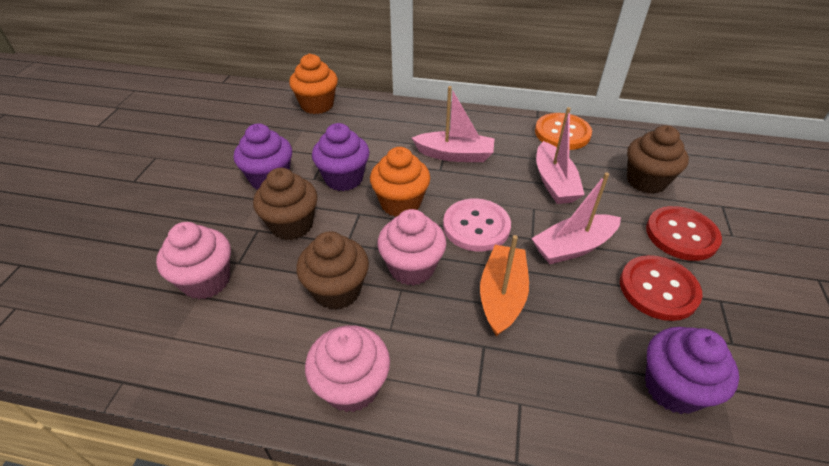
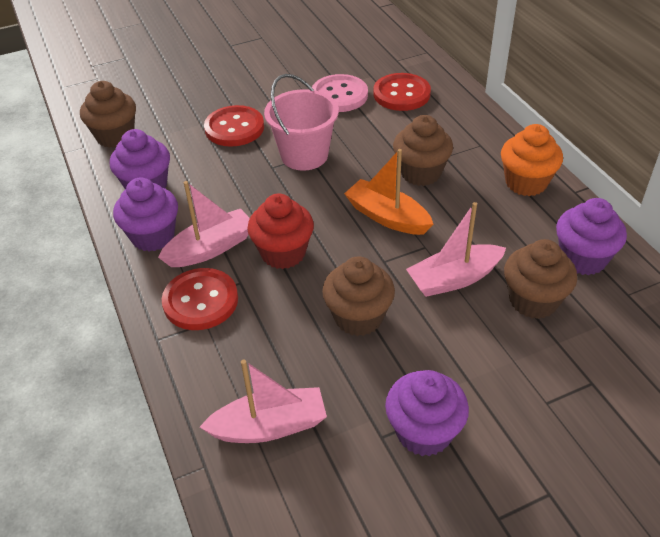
brown cupcake: [253,168,318,240] [296,231,369,310] [627,125,689,194] = 3 -> [80,81,136,148] [322,256,395,336] [393,115,453,186] [504,239,577,319] = 4
orange button: [535,113,592,150] = 1 -> none = 0
orange cupcake: [289,53,338,114] [370,147,430,217] = 2 -> [501,124,563,196] = 1
pink bucket: none = 0 -> [264,74,339,170] = 1
pink cupcake: [156,222,231,300] [305,325,390,412] [377,209,446,286] = 3 -> none = 0
purple cupcake: [234,124,292,190] [312,123,369,191] [645,327,739,414] = 3 -> [110,129,170,189] [113,178,178,252] [385,370,469,456] [556,198,627,275] = 4
red button: [620,255,702,321] [646,206,722,261] = 2 -> [162,268,238,330] [204,105,264,147] [373,73,431,111] = 3
red cupcake: none = 0 -> [247,193,314,269] = 1

